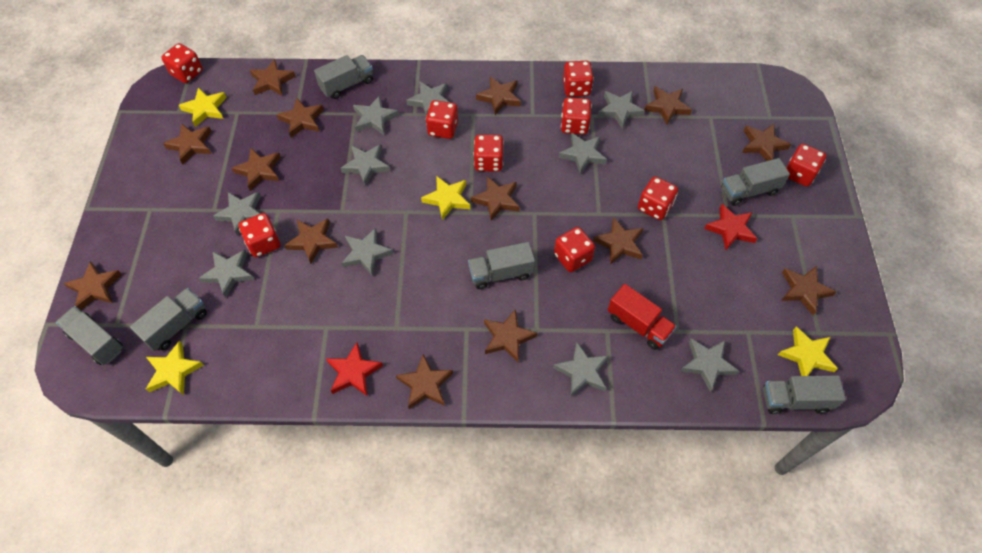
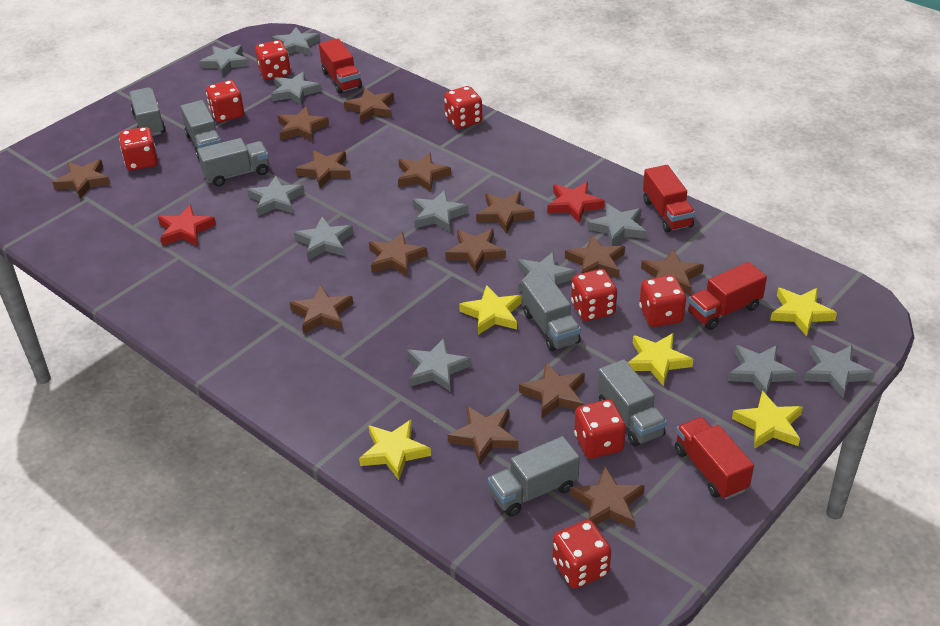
grey star: [198,250,254,298] [213,192,261,236] [341,144,390,186] [341,228,393,276] [353,96,399,135] [406,81,449,116] [553,342,609,397] [558,132,607,174] [598,91,645,129] [680,338,739,392] = 10 -> [199,45,249,76] [247,176,305,216] [271,72,321,105] [272,27,320,56] [294,217,353,260] [406,338,471,391] [412,190,468,232] [518,252,577,292] [587,203,646,246] [728,345,797,395] [804,345,874,398] = 11
red dice: [161,43,203,83] [239,213,281,257] [426,100,458,139] [474,134,504,172] [554,227,595,272] [561,97,592,135] [563,61,594,97] [638,176,678,220] [786,144,826,186] = 9 -> [119,127,158,171] [206,80,244,122] [255,40,291,80] [444,86,482,129] [552,520,611,588] [571,269,617,321] [574,399,626,459] [639,275,686,327] = 8
red truck: [608,284,677,350] = 1 -> [319,38,362,94] [643,165,695,233] [675,417,754,500] [688,262,767,330] = 4
yellow star: [146,341,204,395] [179,87,227,127] [421,176,470,221] [778,327,838,376] = 4 -> [359,419,431,480] [459,285,522,335] [628,333,693,386] [732,391,803,449] [770,288,837,337] = 5

